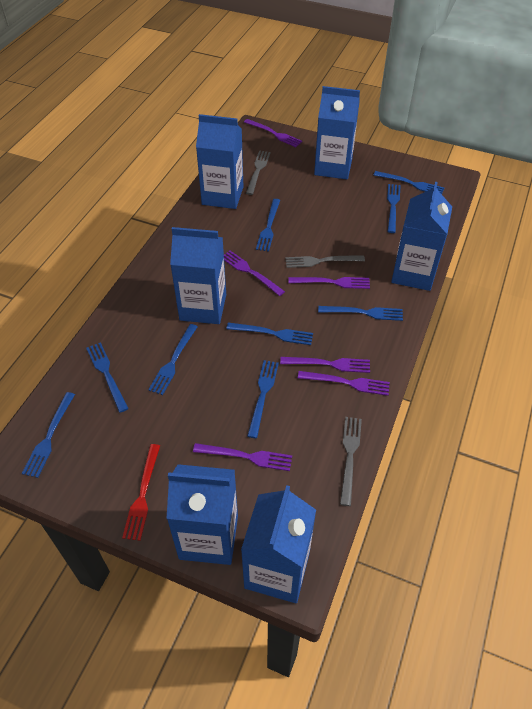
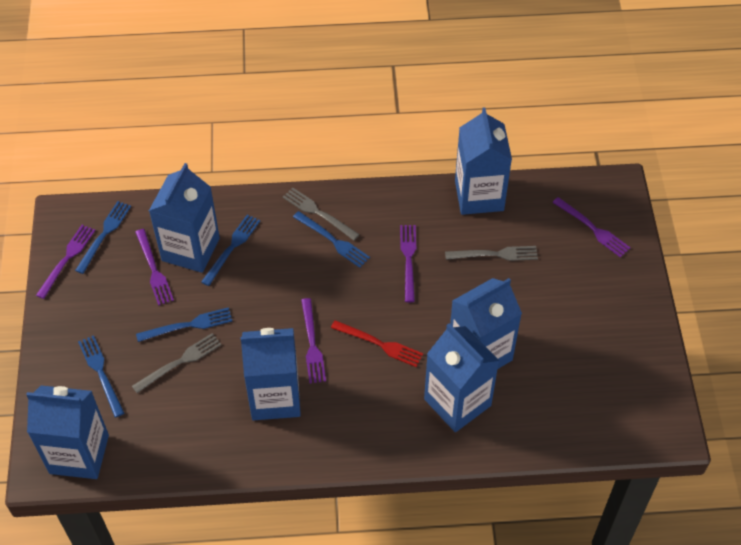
blue fork: [22,392,75,478] [86,342,129,413] [148,324,198,395] [226,322,313,345] [247,360,279,438] [256,199,280,251] [318,306,403,321] [373,171,444,194] [387,184,401,233] = 9 -> [75,201,131,274] [78,335,124,417] [136,307,232,342] [201,215,260,286] [293,211,370,268] = 5
purple fork: [193,443,292,471] [224,251,285,296] [244,119,302,147] [280,357,370,373] [289,277,370,289] [298,371,390,396] = 6 -> [36,225,96,299] [135,229,174,306] [301,298,326,383] [400,225,416,302] [552,197,631,258] = 5

